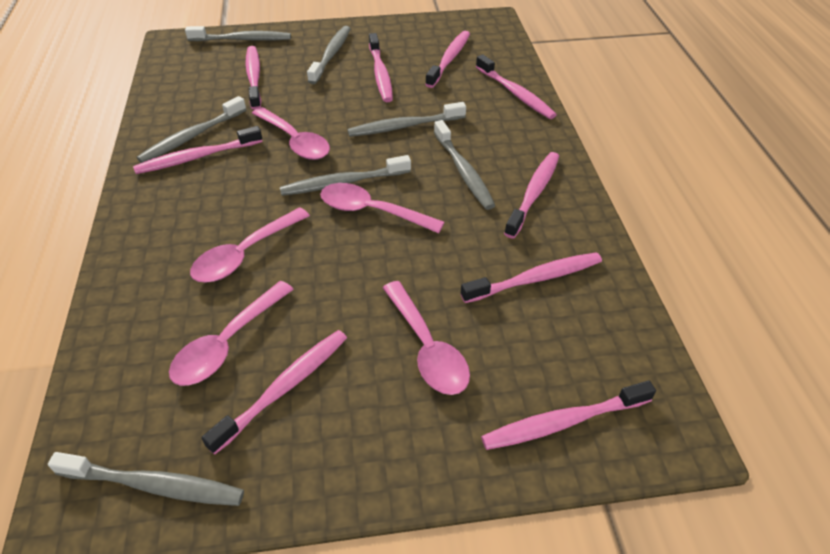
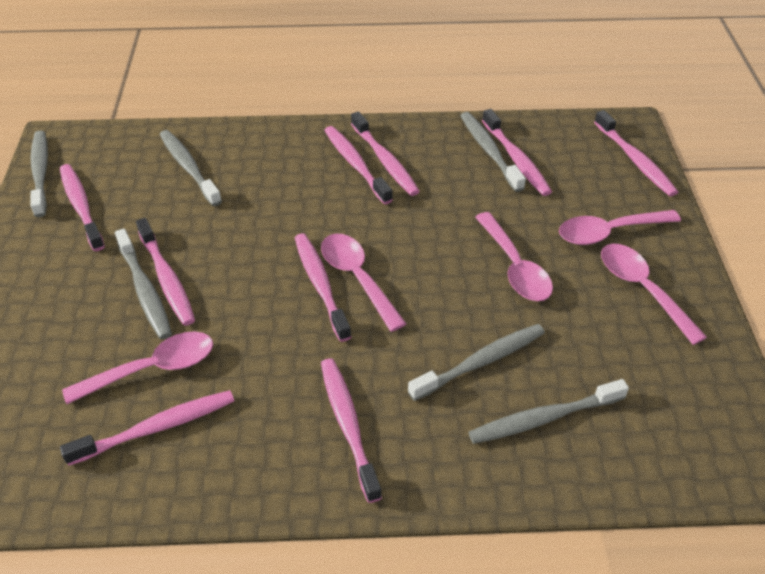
grey toothbrush: [48,452,244,506] [137,96,247,163] [185,26,291,41] [280,155,411,196] [307,26,351,84] [347,102,466,137] [434,120,496,210] = 7 -> [31,130,48,217] [115,229,172,339] [160,130,222,206] [408,324,545,401] [460,112,526,192] [468,379,629,444] = 6

